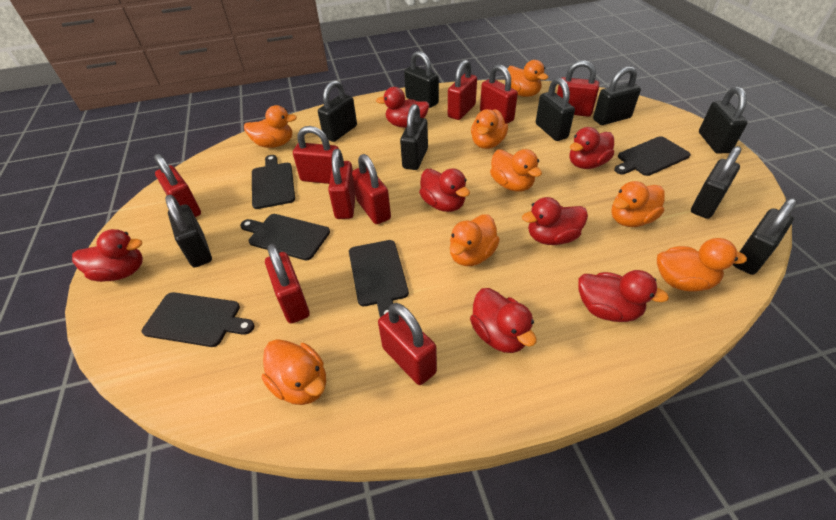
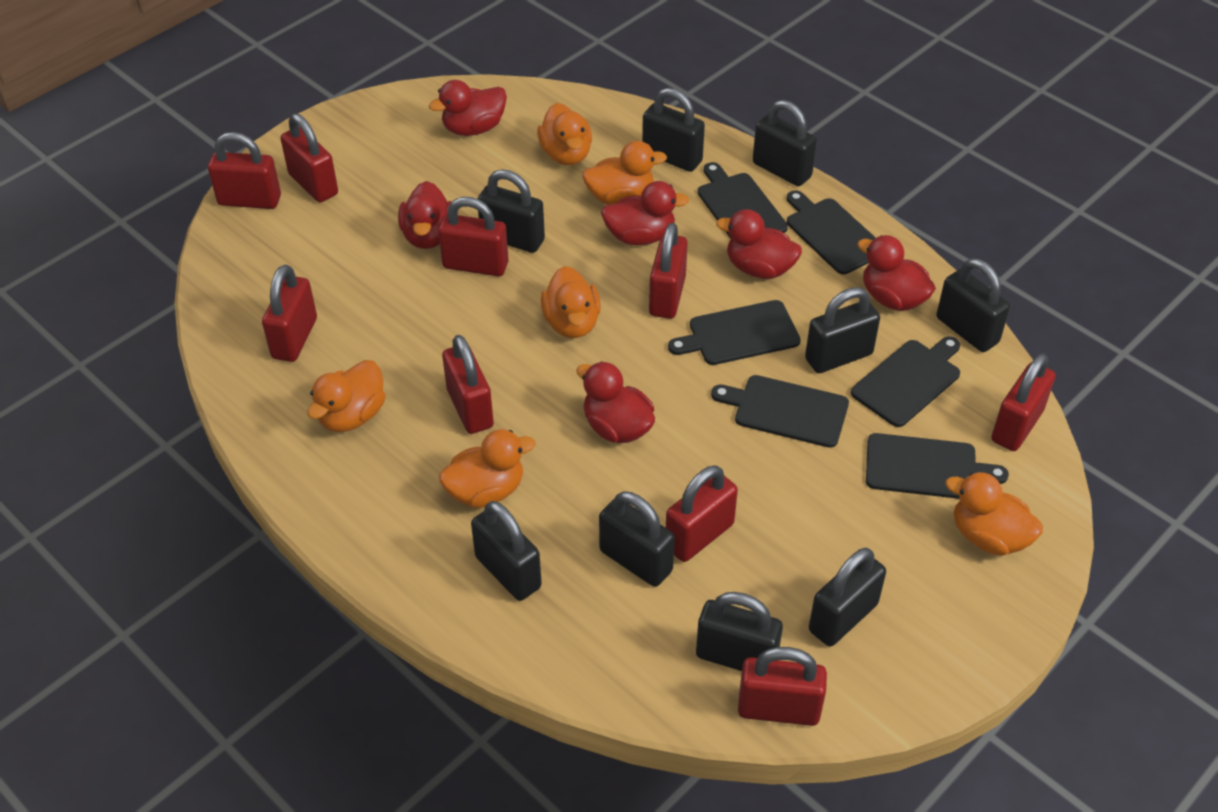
black cutting board: [142,292,254,347] [240,214,330,260] [252,155,295,209] [349,240,409,317] [614,136,691,176] = 5 -> [668,300,801,365] [698,162,788,239] [711,375,849,448] [787,190,876,274] [851,336,960,427] [866,433,1009,499] = 6
orange duck: [244,105,297,148] [262,339,326,405] [450,214,500,266] [471,109,508,149] [490,149,542,192] [507,60,548,97] [611,181,665,227] [657,238,747,292] = 8 -> [307,360,386,432] [439,429,536,508] [537,103,592,165] [541,266,601,338] [582,141,667,205] [945,472,1043,556] = 6
red duck: [72,229,143,282] [376,87,429,128] [419,168,470,212] [470,288,536,353] [522,197,588,245] [569,127,614,169] [578,270,669,322] = 7 -> [398,181,452,249] [429,80,507,136] [576,361,655,443] [601,181,689,245] [716,209,802,279] [857,235,936,311] = 6

